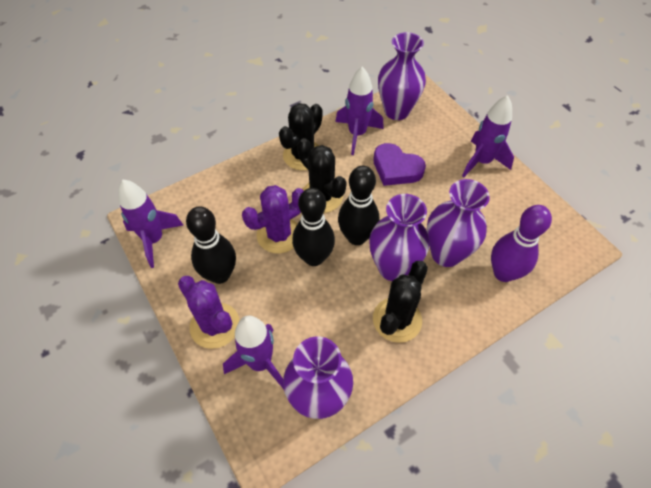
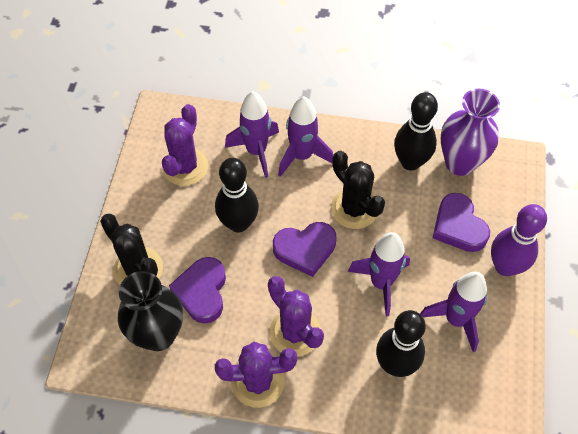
black cactus: [279,103,322,170] [297,138,347,213] [373,261,428,343] = 3 -> [100,214,163,285] [331,151,385,229] = 2
black vase: none = 0 -> [118,271,183,351] = 1
purple cactus: [178,276,240,349] [242,185,304,254] = 2 -> [162,104,208,186] [215,342,297,408] [268,276,324,356] = 3
purple heart: [373,143,426,186] = 1 -> [169,257,226,323] [273,222,336,277] [433,193,490,252] = 3
purple vase: [283,336,353,419] [369,194,429,281] [378,32,426,120] [427,179,490,267] = 4 -> [441,89,500,176] = 1

